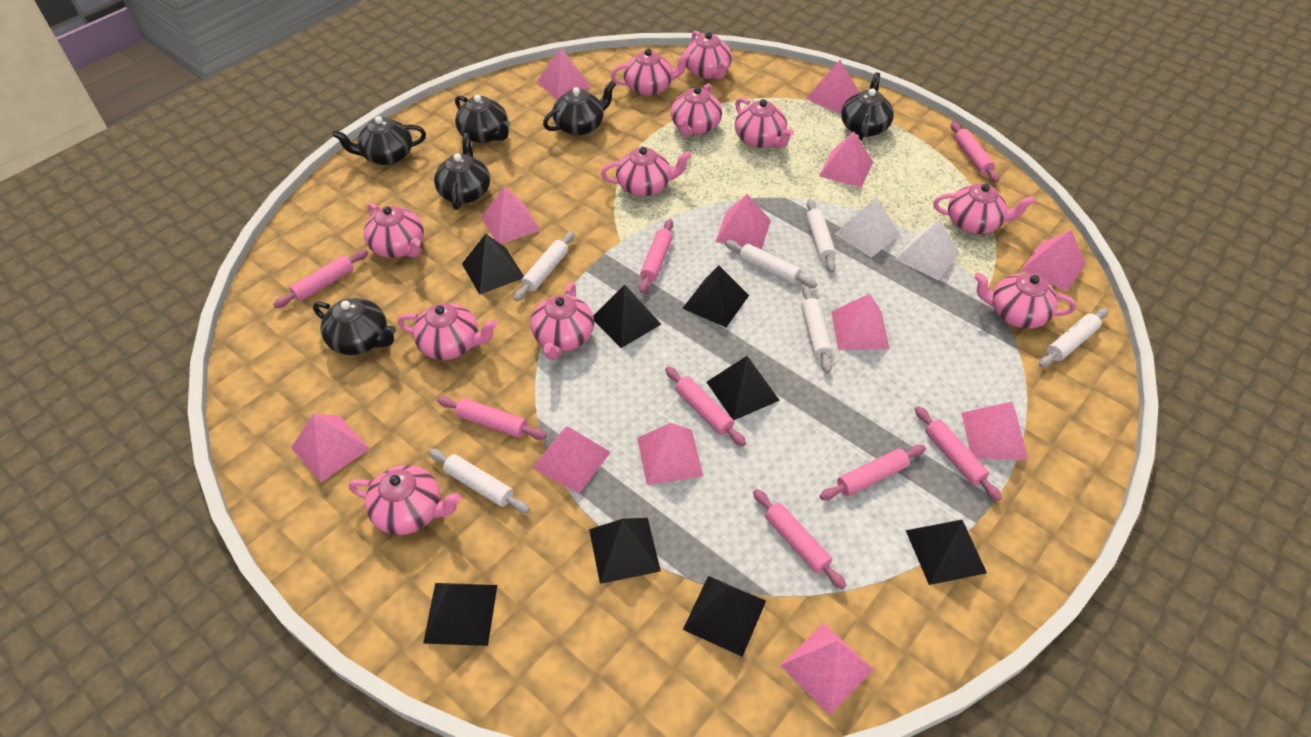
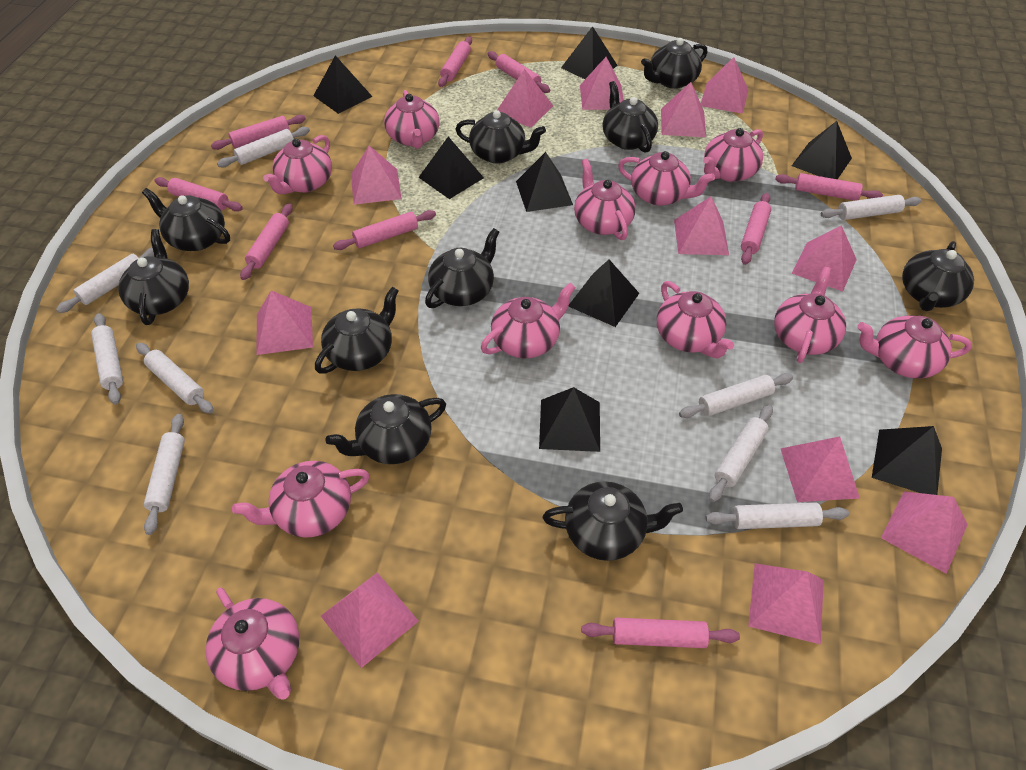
black teapot: [313,298,396,355] [332,116,426,165] [434,133,490,210] [455,95,510,143] [543,81,616,136] [841,72,894,140] = 6 -> [118,229,189,325] [142,188,230,251] [315,287,399,374] [325,394,446,464] [425,228,499,308] [455,110,546,164] [543,481,683,561] [602,81,658,153] [641,38,707,89] [902,241,974,311] = 10
pink rolling pin: [273,250,368,308] [437,396,547,440] [639,219,673,293] [665,367,746,446] [753,489,846,589] [820,445,926,500] [915,406,1002,501] [951,122,999,183] = 8 -> [154,177,243,211] [211,115,306,150] [240,203,292,280] [333,210,436,250] [438,37,472,87] [488,51,550,93] [582,618,740,648] [741,193,771,265] [775,173,883,201] = 9
white pyramid: [835,197,900,258] [895,219,960,280] = 2 -> none = 0
white rolling pin: [428,449,530,513] [514,232,574,301] [725,240,817,288] [802,286,832,373] [806,199,836,272] [1039,308,1108,367] = 6 -> [56,247,154,313] [91,313,123,405] [136,343,213,413] [144,414,185,535] [217,127,310,167] [679,373,793,418] [706,502,849,529] [709,405,773,502] [821,195,922,220] = 9

